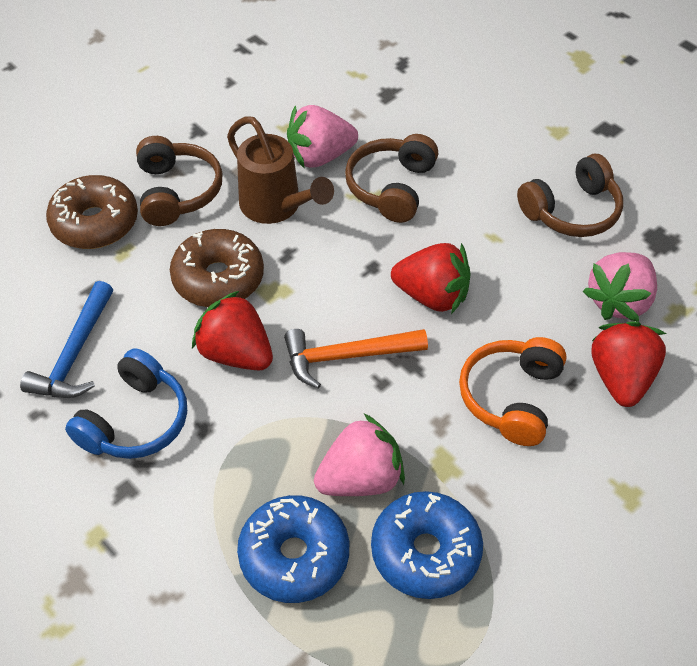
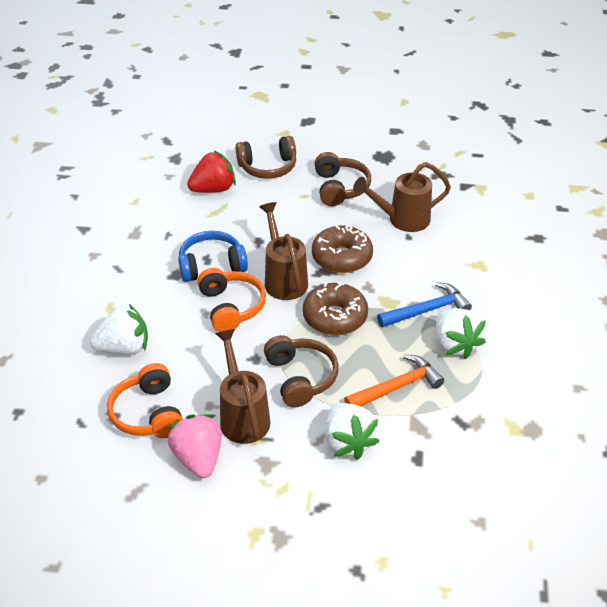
blue donut: [237,495,349,603] [371,491,483,599] = 2 -> none = 0
brown watering can: [227,116,334,224] = 1 -> [215,329,270,444] [259,202,308,300] [353,162,451,232] = 3
orange headphones: [459,337,566,446] = 1 -> [107,363,183,438] [197,268,266,332] = 2
pink strawberry: [287,105,358,169] [314,414,405,496] [583,252,657,322] = 3 -> [168,414,222,478] = 1
red strawberry: [192,291,273,370] [391,243,471,314] [591,321,667,407] = 3 -> [187,151,236,193] = 1
white strawberry: none = 0 -> [90,304,148,355] [325,403,380,460] [436,308,486,359] = 3

